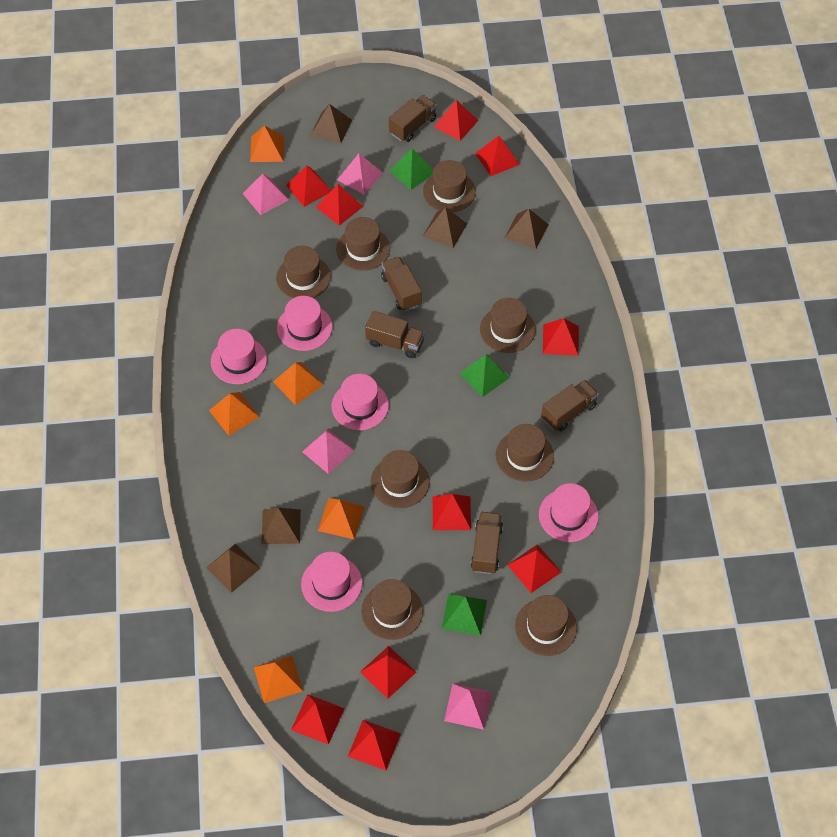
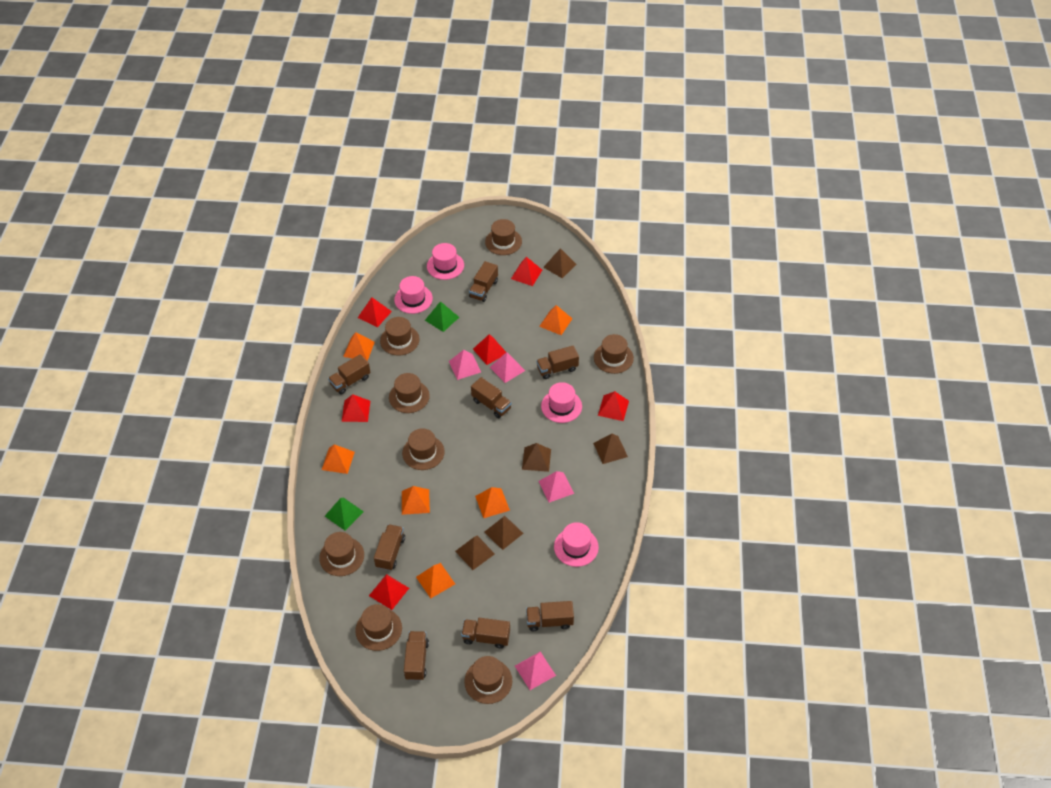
brown truck: [365,311,425,358] [381,256,422,311] [389,95,437,142] [471,511,503,574] [541,380,599,432] = 5 -> [328,354,371,394] [374,524,405,571] [404,631,429,681] [461,618,510,649] [469,261,498,302] [471,377,511,418] [526,601,574,631] [536,345,579,379] = 8
green pyramid: [389,148,433,190] [442,594,487,636] [459,354,510,397] = 3 -> [325,497,364,530] [425,301,459,332] = 2
orange pyramid: [209,392,259,436] [250,125,284,162] [254,656,303,703] [273,362,323,405] [318,498,365,540] = 5 -> [322,444,355,474] [343,332,375,361] [402,486,430,515] [416,563,455,598] [475,487,510,518] [539,305,573,335] = 6
pink hat: [211,329,267,384] [277,296,332,351] [301,552,362,612] [332,374,389,430] [539,483,598,542] = 5 -> [394,276,433,314] [427,243,464,280] [541,382,582,423] [554,522,599,567] = 4
red pyramid: [286,166,331,207] [291,694,345,745] [316,184,363,226] [348,720,401,770] [360,646,416,699] [433,100,478,141] [433,494,471,530] [475,136,520,176] [508,544,561,593] [543,318,579,356] = 10 -> [342,394,370,422] [358,297,392,328] [369,574,409,610] [473,334,506,365] [511,257,542,286] [598,391,629,421] = 6

